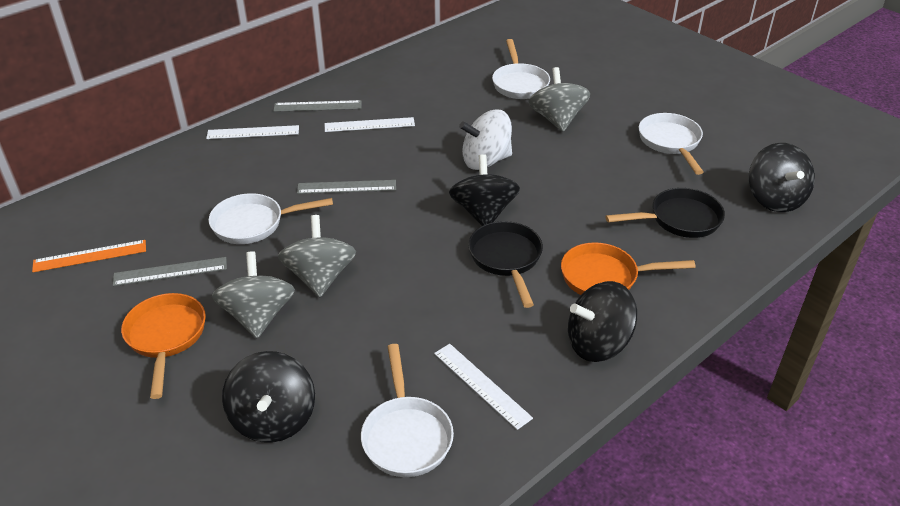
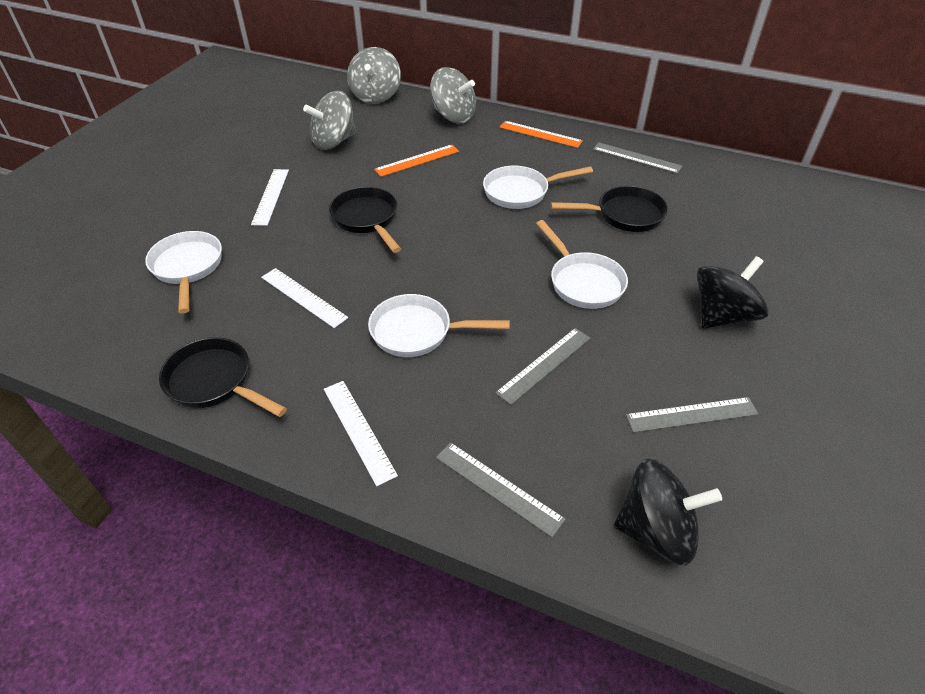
black pan: [468,221,543,308] [605,188,725,238] = 2 -> [159,337,287,417] [329,187,401,253] [551,186,668,232] = 3
black spinning top: [222,351,315,443] [449,154,520,226] [568,281,637,362] [749,143,815,212] = 4 -> [614,459,722,566] [697,256,769,329] = 2
grey ruler: [113,257,227,286] [274,100,362,112] [297,180,396,194] = 3 -> [436,442,566,537] [495,328,590,405] [593,142,682,174] [626,397,758,433] = 4
orange pan: [121,293,206,399] [561,242,695,295] = 2 -> none = 0
orange ruler: [32,240,146,272] = 1 -> [374,145,459,177] [499,121,583,148] = 2
white spinning top: [459,109,512,170] = 1 -> none = 0

